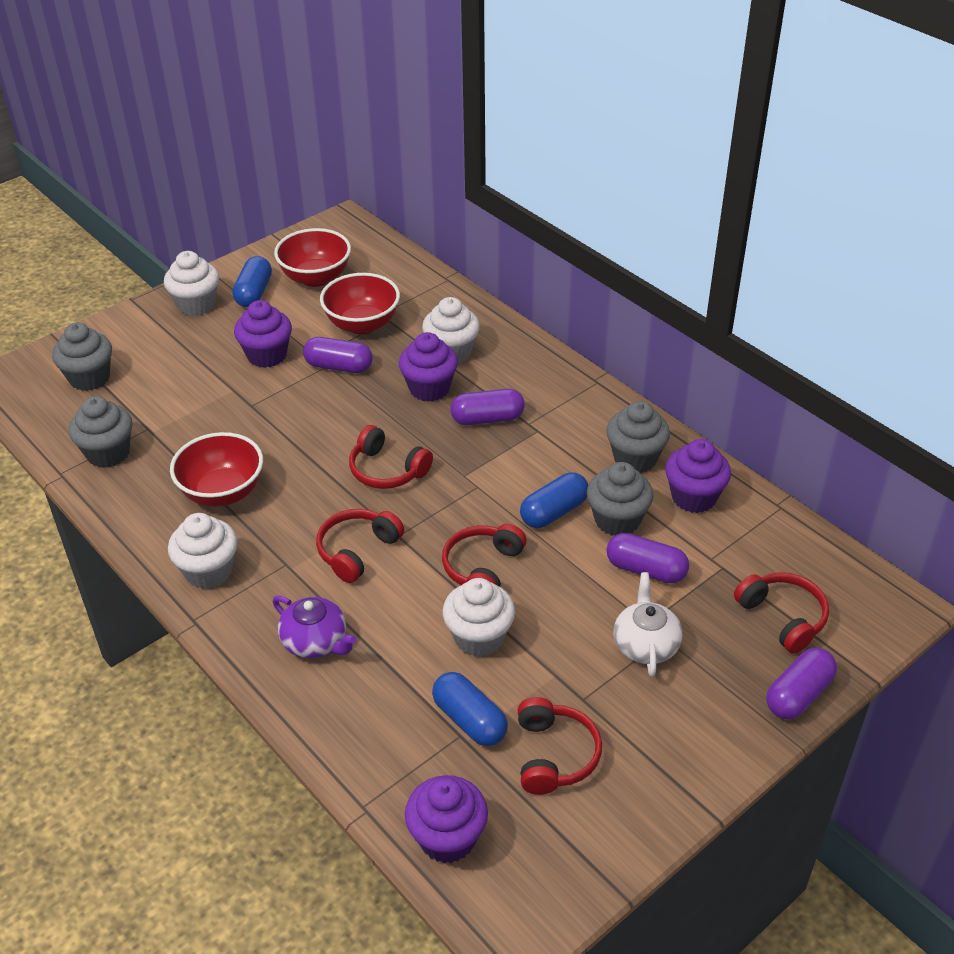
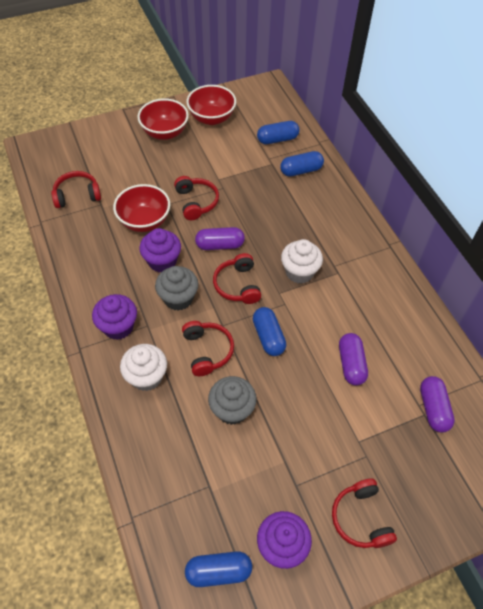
blue capsule: [233,256,272,307] [432,672,508,746] [520,472,588,528] = 3 -> [185,551,252,587] [253,307,286,356] [257,121,300,144] [280,151,324,176] = 4
grey cupcake: [52,322,112,391] [69,396,132,468] [587,462,653,536] [606,401,670,473] = 4 -> [155,266,198,311] [208,376,257,425] = 2
purple capsule: [303,337,373,373] [451,389,525,425] [607,533,689,583] [766,648,837,719] = 4 -> [195,227,245,250] [339,333,368,386] [420,376,455,433] = 3
purple cupcake: [234,300,292,368] [399,332,458,402] [405,775,488,863] [665,439,731,513] = 4 -> [92,294,137,340] [139,228,181,273] [257,511,312,569] = 3
purple teapot: [273,596,357,658] = 1 -> none = 0
white cupcake: [164,251,219,316] [168,513,237,589] [422,297,480,363] [443,578,515,657] = 4 -> [120,344,167,391] [281,239,323,284] = 2
white teapot: [613,572,683,677] = 1 -> none = 0

